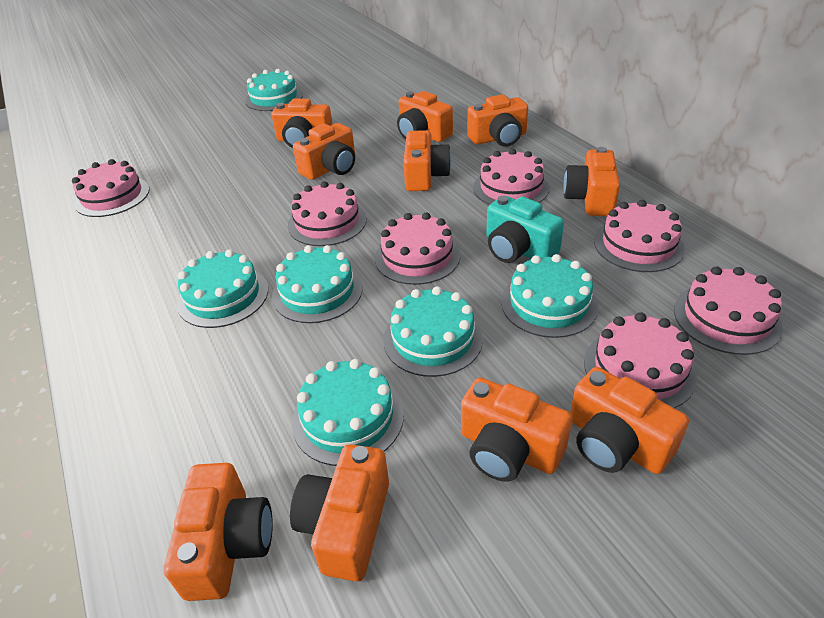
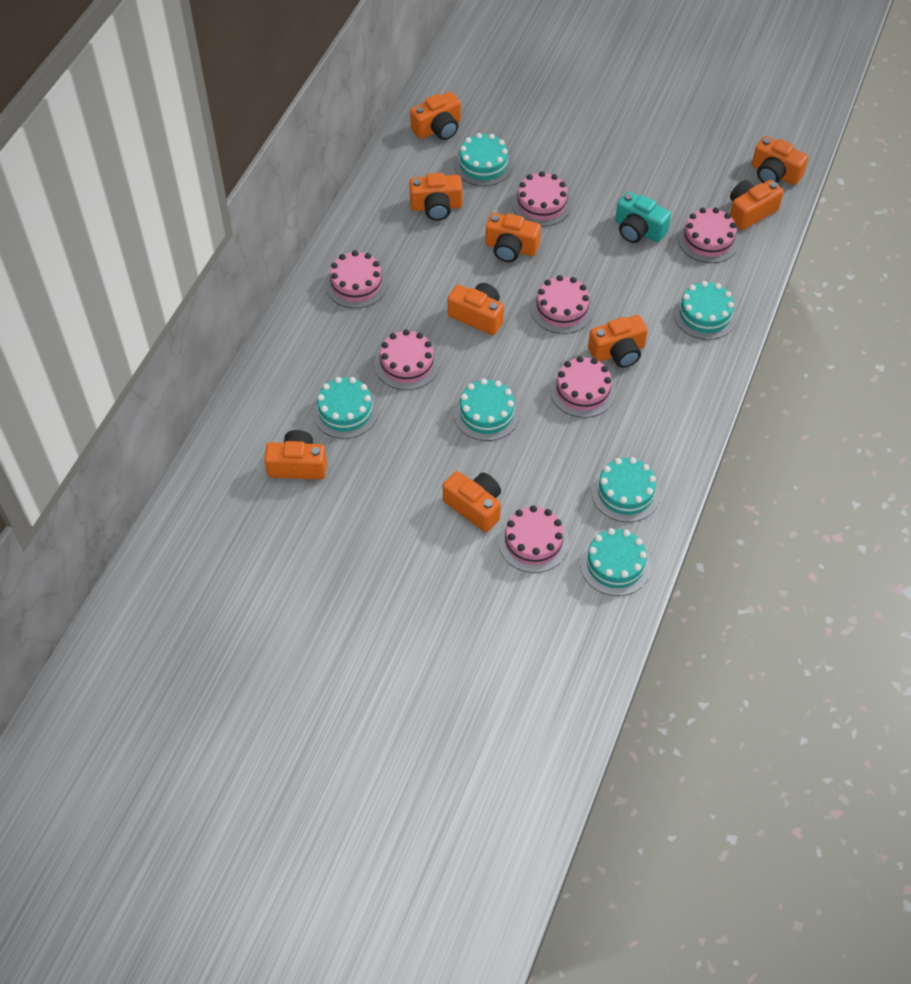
orange camera: [164,463,273,601] [271,99,333,148] [290,444,389,582] [293,123,355,180] [397,91,453,142] [403,130,451,191] [461,377,572,482] [467,95,528,147] [563,147,620,216] [570,367,689,474] = 10 -> [264,430,327,480] [409,173,463,221] [410,92,461,140] [443,471,501,532] [448,283,504,335] [485,213,541,262] [588,315,648,368] [730,180,784,230] [752,136,809,185] = 9

